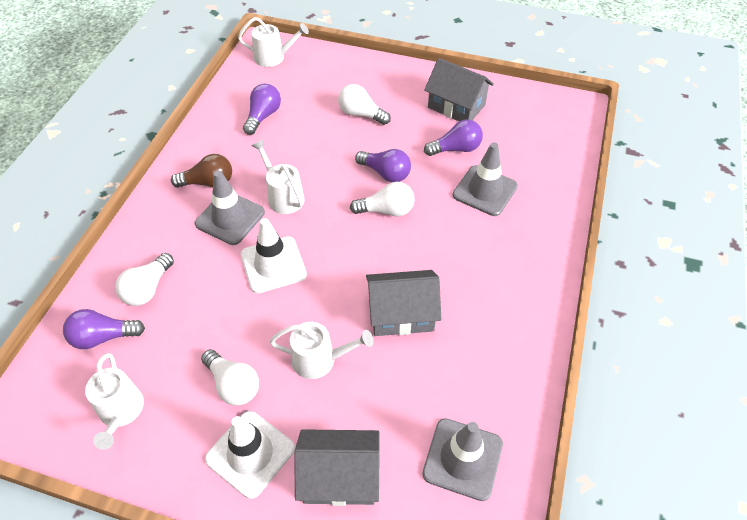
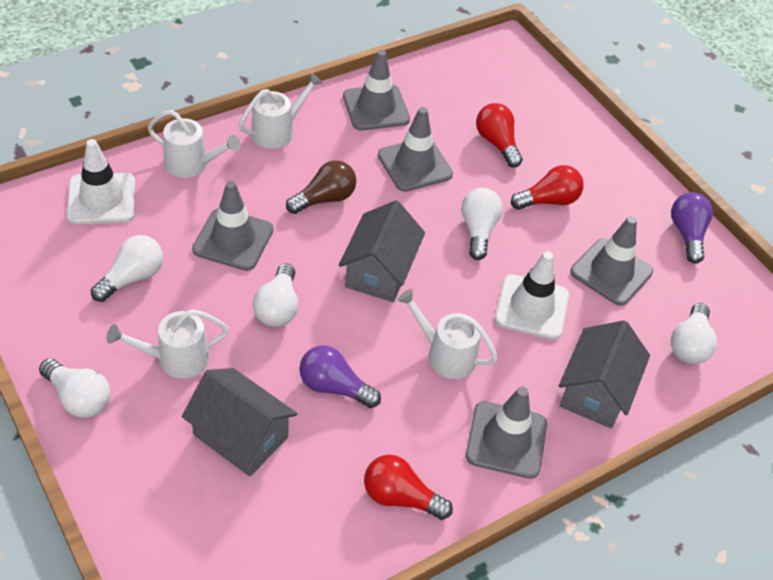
grey traffic cone: [194,170,265,245] [422,418,503,501] [453,143,518,216] = 3 -> [192,181,273,271] [343,50,410,130] [378,107,453,192] [466,386,547,479] [570,216,653,306] = 5
purple light bulb: [63,309,145,349] [243,84,281,135] [355,149,411,182] [424,120,483,156] = 4 -> [299,345,381,408] [671,192,713,264] = 2
red light bulb: none = 0 -> [364,455,453,520] [476,103,523,168] [511,165,584,210] = 3
white light bulb: [115,253,174,306] [201,349,259,405] [338,84,391,125] [350,182,415,217] = 4 -> [39,358,110,418] [91,235,163,302] [253,263,298,327] [461,188,503,260] [671,303,717,364] = 5

